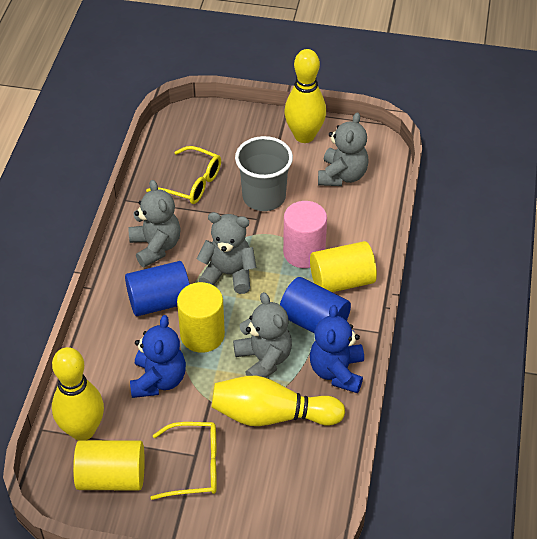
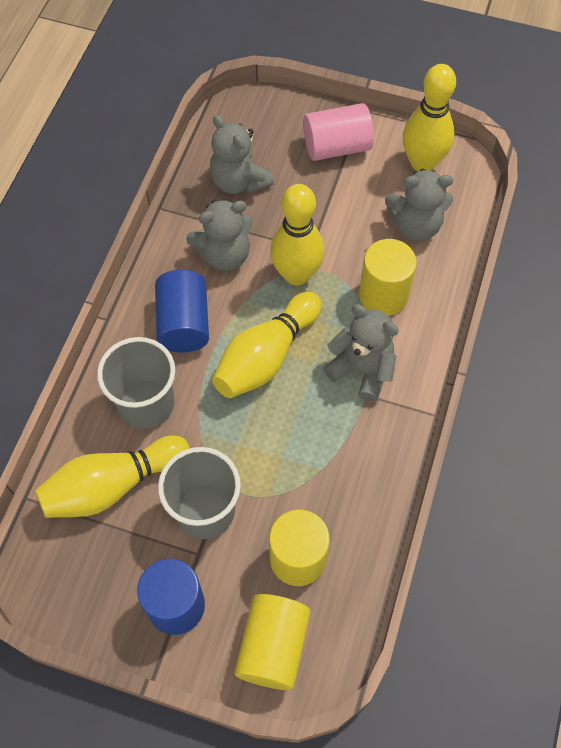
blue teddy bear: [130,315,186,398] [310,305,364,393] = 2 -> none = 0
grey cup: [235,136,293,211] = 1 -> [97,337,175,429] [158,447,241,539] = 2
yellow bowling pin: [52,347,104,440] [212,375,345,426] [284,49,326,143] = 3 -> [35,435,190,518] [212,292,322,398] [270,184,325,286] [403,64,456,172] = 4
yellow glasses: [146,146,221,204] [151,422,217,500] = 2 -> none = 0

